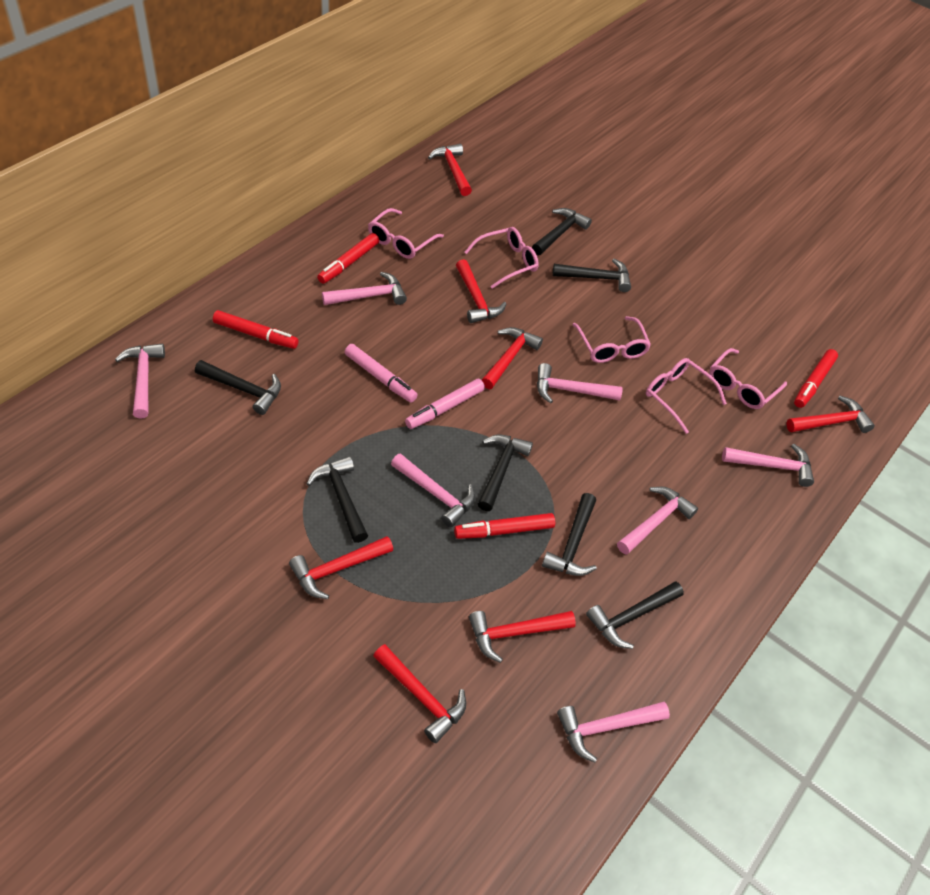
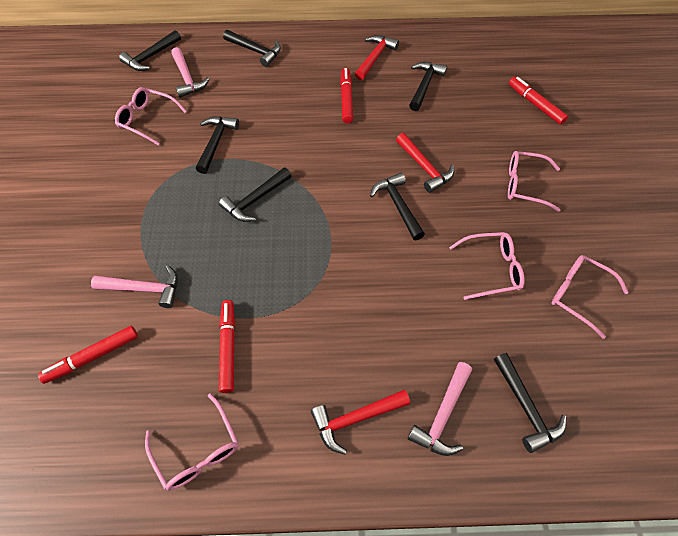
pink hammer: [115,344,165,419] [322,272,407,305] [391,453,475,527] [537,363,623,403] [557,702,670,763] [617,487,698,555] [722,444,814,487] = 7 -> [91,265,178,308] [171,47,210,98] [408,362,472,456] = 3
pink marker: [345,344,418,403] [405,378,485,429] = 2 -> none = 0
red hammer: [289,536,393,599] [373,644,466,743] [428,144,472,196] [456,259,506,323] [469,611,576,663] [482,327,543,389] [786,396,875,433] = 7 -> [311,390,410,454] [355,35,399,80] [396,133,454,193] = 3

